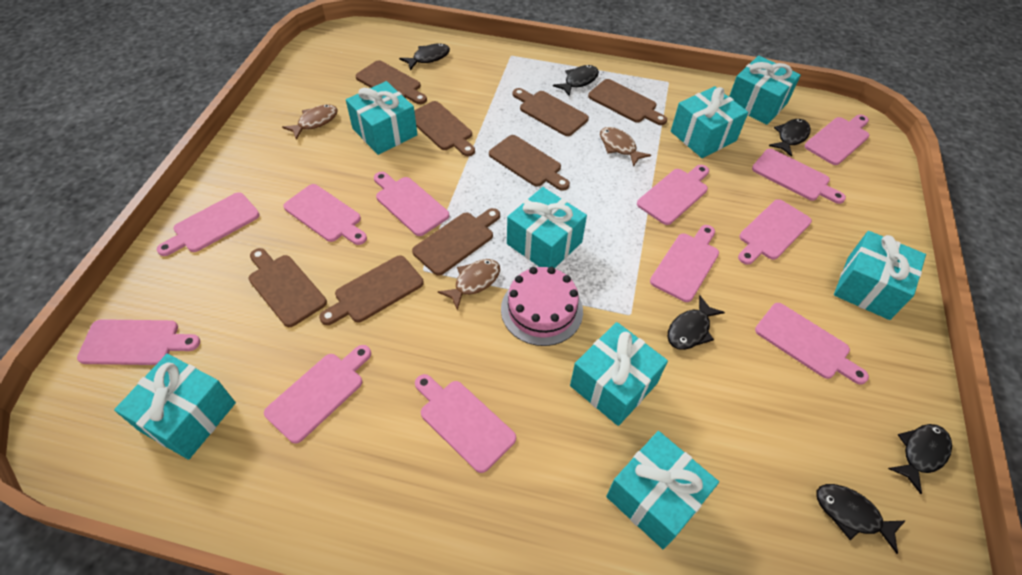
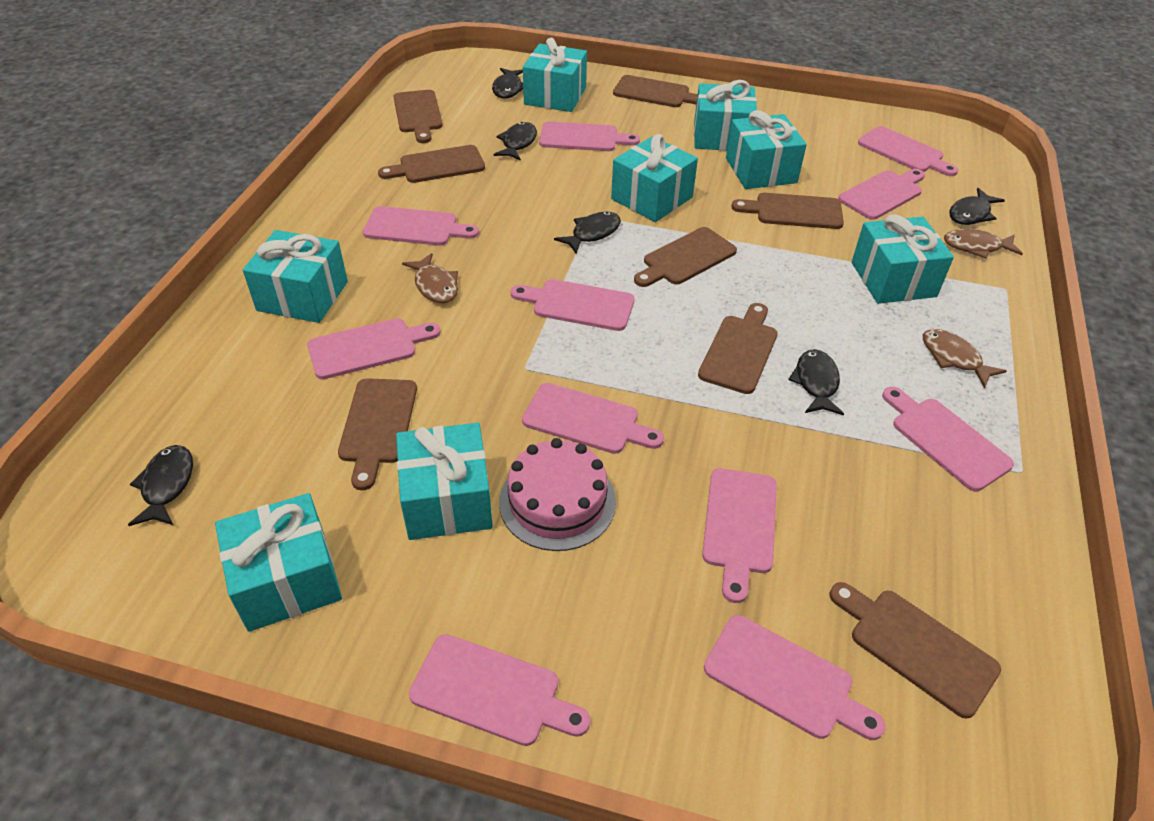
pink cutting board: [77,319,200,365] [156,192,260,256] [264,345,371,443] [283,184,367,245] [374,172,449,236] [415,374,516,473] [637,165,709,225] [650,225,719,302] [738,199,812,265] [752,149,846,204] [755,303,869,385] [805,114,870,165] = 12 -> [307,318,441,379] [363,206,479,246] [409,634,591,746] [511,279,635,331] [522,383,664,454] [539,121,640,151] [702,468,777,603] [704,615,886,740] [838,169,925,220] [858,126,958,176] [882,387,1014,491] = 11

